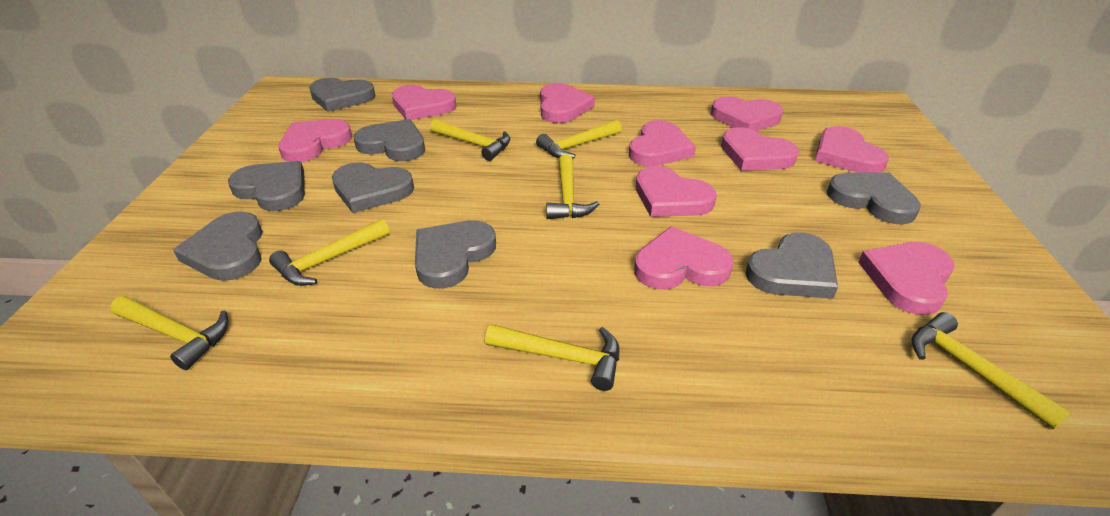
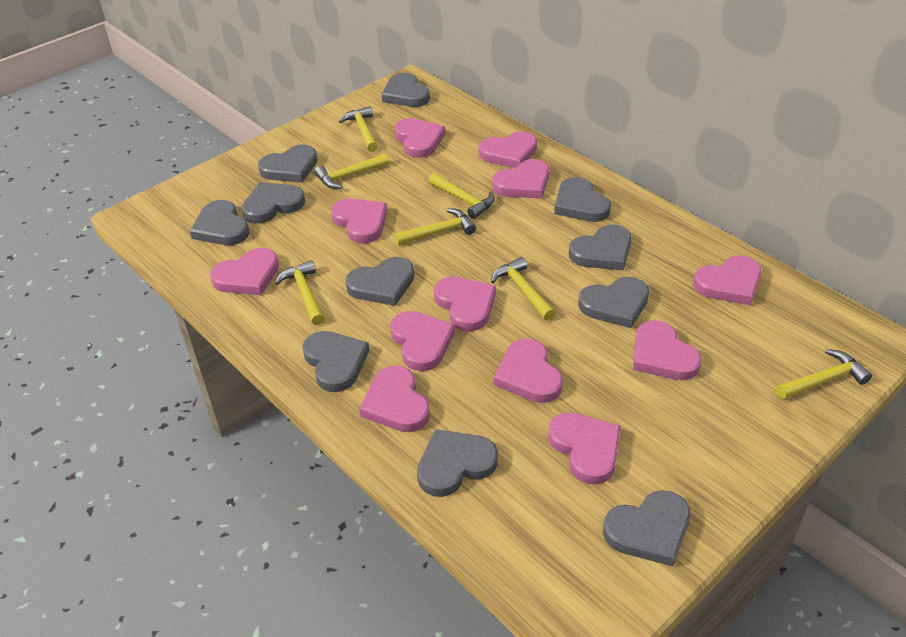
grey heart: [173,211,263,281] [228,161,305,211] [309,78,375,112] [332,163,414,213] [354,119,425,161] [415,220,496,288] [745,232,838,299] [827,172,921,224] = 8 -> [190,200,249,245] [242,182,305,223] [258,145,318,183] [302,331,369,392] [346,257,414,306] [382,73,430,107] [417,429,498,497] [554,177,611,222] [569,225,632,270] [578,277,649,328] [603,490,690,566] = 11
pink heart: [278,119,352,162] [392,85,456,120] [540,83,595,123] [629,120,696,166] [634,226,734,290] [636,166,717,217] [711,96,783,131] [721,127,799,171] [815,126,889,173] [858,242,955,315] = 10 -> [210,248,279,295] [331,198,387,243] [359,366,430,432] [390,311,455,371] [394,118,445,158] [434,276,496,331] [479,131,537,168] [492,159,549,199] [494,339,563,403] [548,412,621,484] [633,320,702,380] [693,256,761,305] = 12

